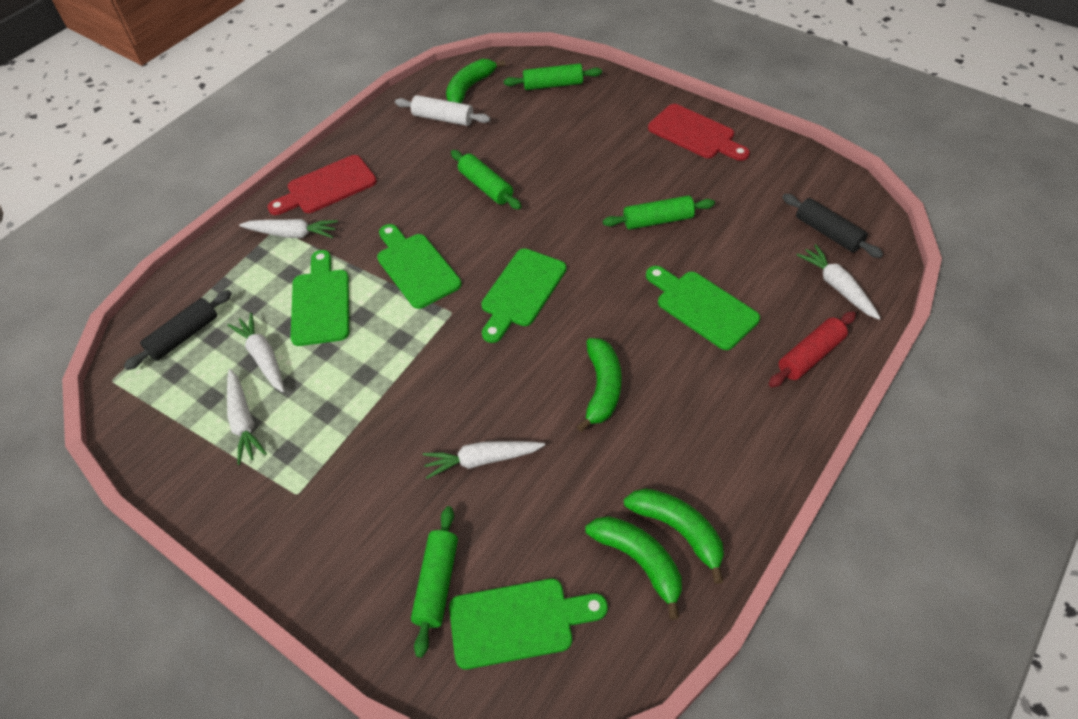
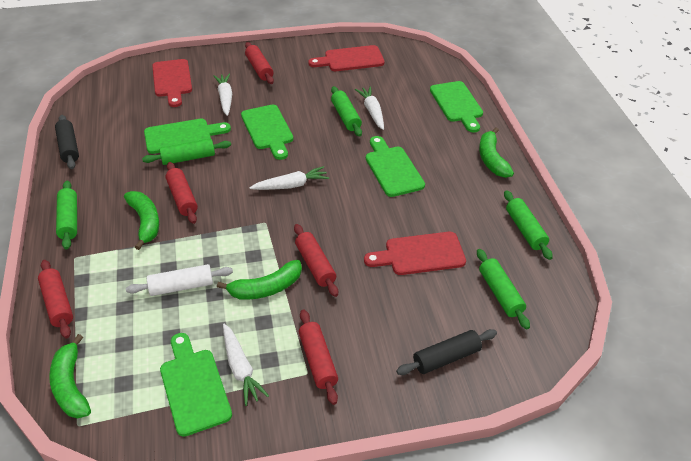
green rolling pin: [411,506,458,658] [451,150,521,210] [504,63,602,90] [603,196,715,230] = 4 -> [56,181,77,250] [142,139,231,165] [331,86,362,137] [477,249,530,329] [504,190,553,260] = 5
red cutting board: [268,155,377,215] [648,104,750,161] = 2 -> [152,59,192,107] [308,45,385,71] [364,232,466,275] = 3
red rolling pin: [769,311,856,388] = 1 -> [38,260,73,338] [166,162,198,224] [245,42,274,84] [294,224,338,297] [299,309,338,405] = 5
white carrot: [227,369,267,465] [228,313,284,393] [239,219,338,238] [423,441,545,479] [797,244,881,320] = 5 -> [213,74,232,116] [223,323,269,406] [249,166,329,190] [355,86,384,130] = 4

